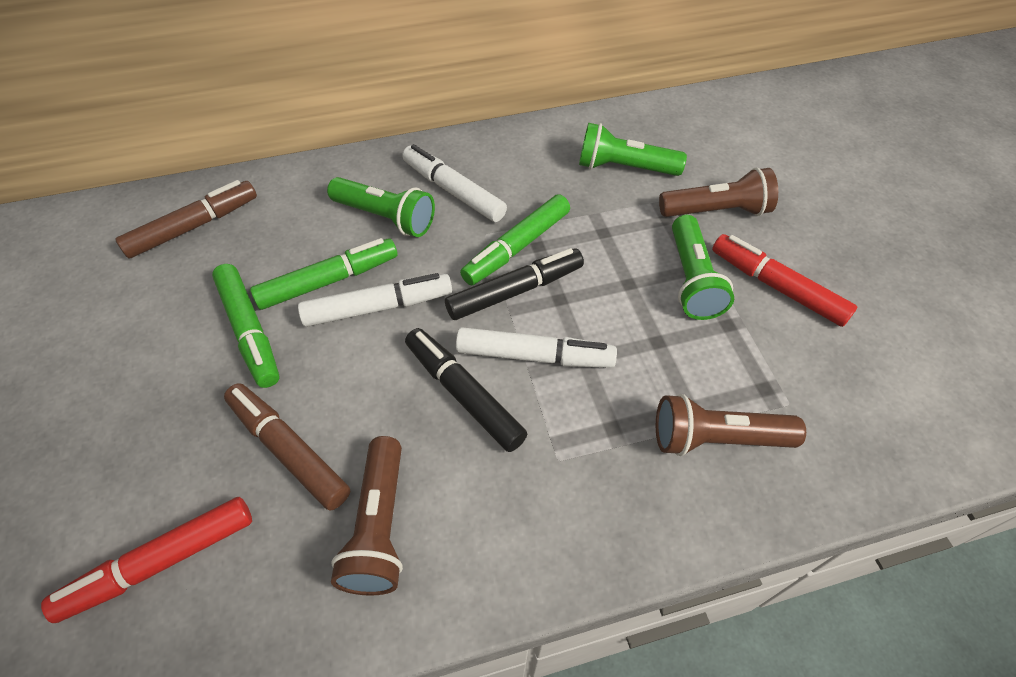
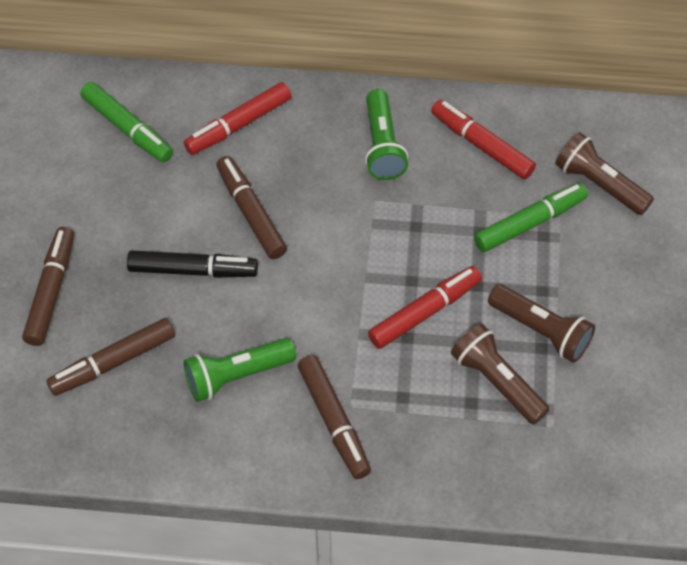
black marker: [405,328,527,452] [445,248,584,320] = 2 -> [127,250,258,278] = 1
brown marker: [115,180,257,258] [224,383,350,511] = 2 -> [22,227,74,346] [46,318,175,396] [216,156,287,259] [298,355,371,479] = 4
green flashlight: [327,177,435,237] [579,123,687,176] [672,215,734,320] = 3 -> [184,338,296,402] [365,89,408,180] = 2
green marker: [212,264,280,388] [250,238,398,310] [460,194,570,285] = 3 -> [80,82,173,162] [474,183,588,252] = 2
red marker: [41,497,252,623] [712,234,857,327] = 2 -> [184,82,292,155] [368,266,482,349] [431,100,536,179] = 3
white marker: [298,273,452,327] [402,144,507,222] [456,327,617,368] = 3 -> none = 0

